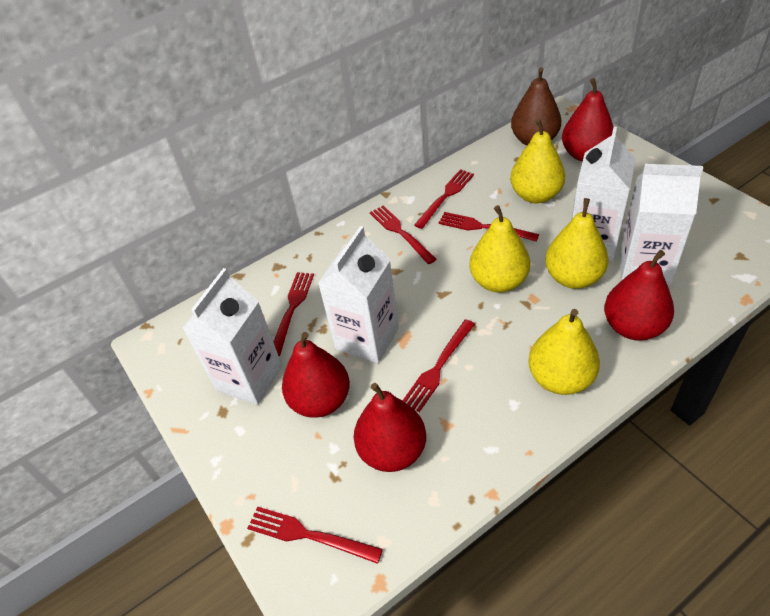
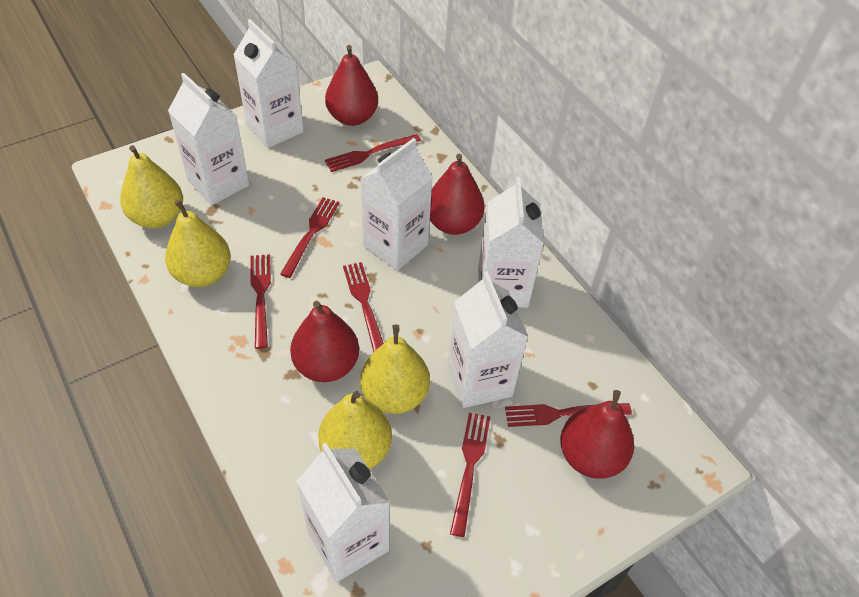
brown pear: [511,68,561,146] = 1 -> none = 0
white carton: [182,268,282,405] [318,226,399,363] [572,127,635,261] [620,164,703,286] = 4 -> [168,73,249,205] [233,19,304,148] [296,443,390,582] [361,138,433,271] [448,271,528,408] [478,177,544,308] = 6

